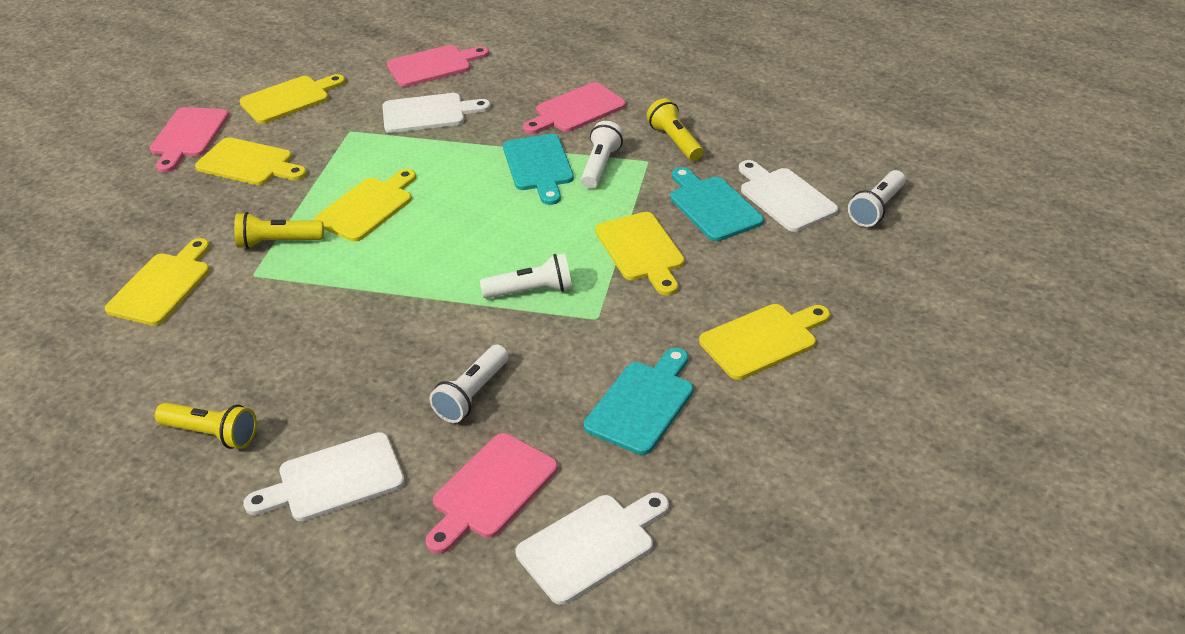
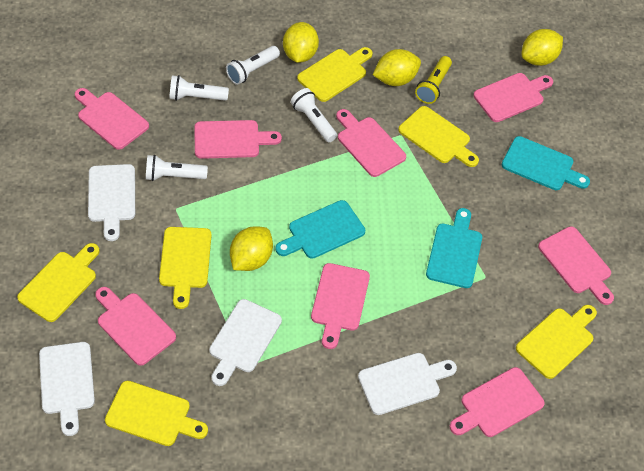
pink cutting board: [150,107,229,172] [387,45,489,87] [425,433,558,554] [523,82,626,134] = 4 -> [74,88,149,150] [95,287,176,366] [194,120,282,159] [311,263,370,349] [336,109,406,177] [450,367,545,437] [473,73,553,122] [538,227,614,305] = 8
yellow flashlight: [155,402,257,449] [234,212,324,249] [647,98,703,161] = 3 -> [415,56,452,104] = 1
yellow lemon: none = 0 -> [230,227,273,271] [283,22,319,63] [373,49,421,86] [522,29,563,66] = 4

